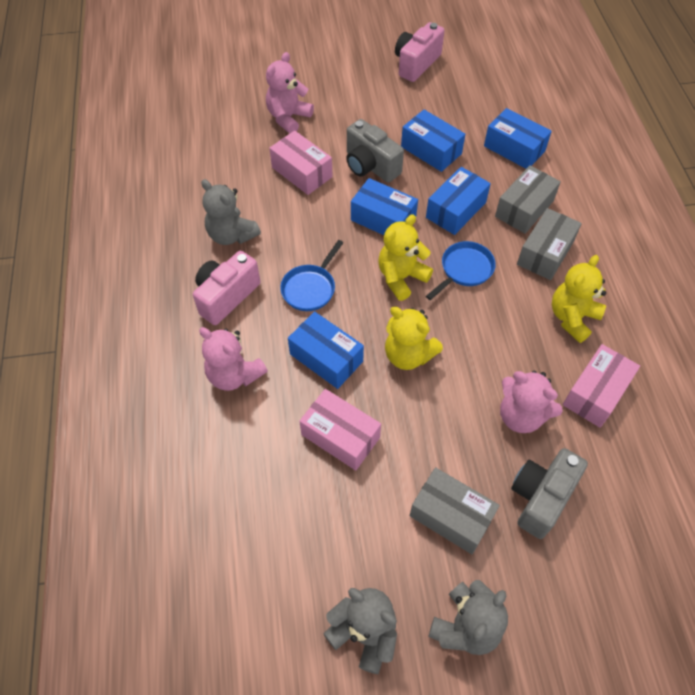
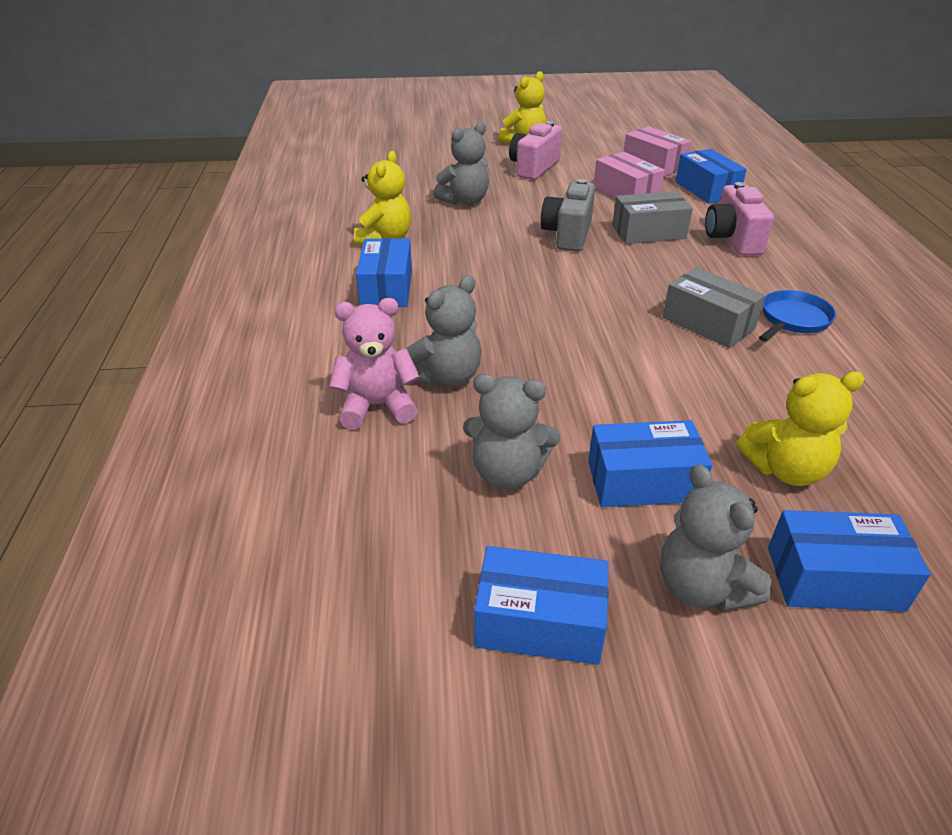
blue pan: [280,240,344,311] [426,241,496,300] = 2 -> [759,290,836,342] = 1
grey box: [410,467,500,554] [495,165,561,234] [517,208,582,280] = 3 -> [612,191,693,244] [663,267,765,348] = 2
grey camera: [346,119,404,183] [511,448,588,539] = 2 -> [541,179,595,252] = 1
grey teddy bear: [201,179,261,245] [323,588,397,674] [429,580,508,655] = 3 -> [406,275,482,386] [434,122,489,205] [463,374,560,490] [660,464,772,612] = 4
pink box: [269,131,333,195] [299,389,381,470] [563,344,640,428] = 3 -> [594,152,665,199] [624,126,691,176] = 2
pink teddy bear: [199,327,268,391] [266,52,314,134] [500,371,563,433] = 3 -> [329,298,420,429] = 1

